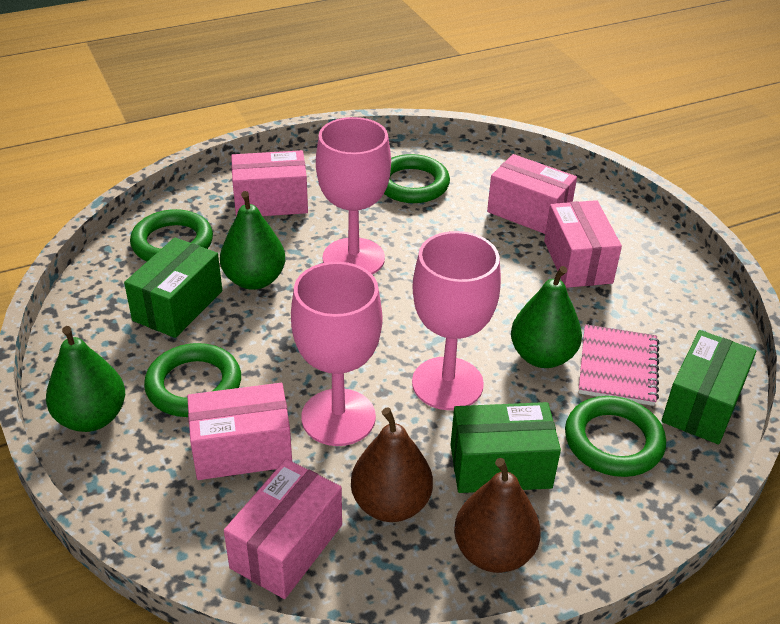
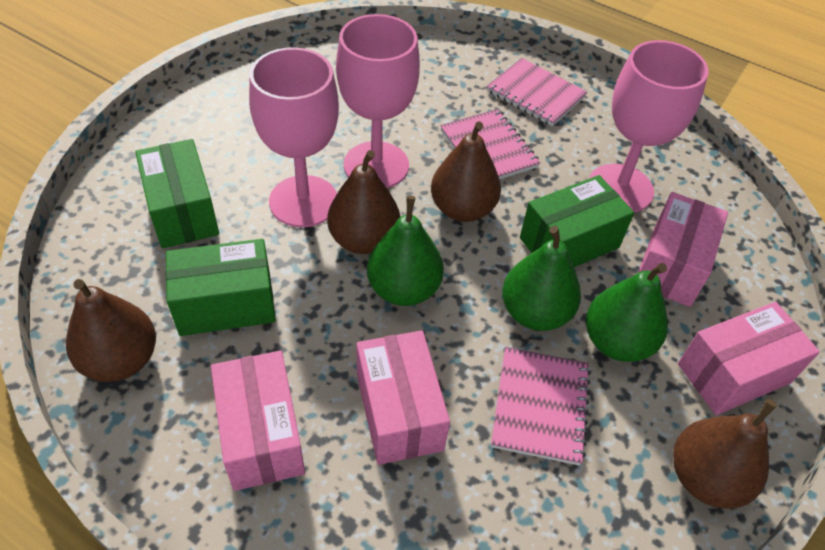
brown pear: [351,407,433,522] [454,458,541,573] = 2 -> [66,279,156,382] [327,150,400,254] [431,122,501,222] [673,399,777,509] = 4
green ring: [130,209,213,261] [144,343,241,417] [384,154,450,203] [565,396,666,477] = 4 -> none = 0
pink box: [187,383,292,480] [224,459,342,599] [231,150,308,216] [487,154,577,234] [544,200,622,288] = 5 -> [211,351,305,491] [356,331,450,465] [638,192,728,307] [678,302,820,415] = 4
pink notebook: [579,324,659,406] = 1 -> [440,109,540,179] [487,58,587,127] [491,347,591,465] = 3

